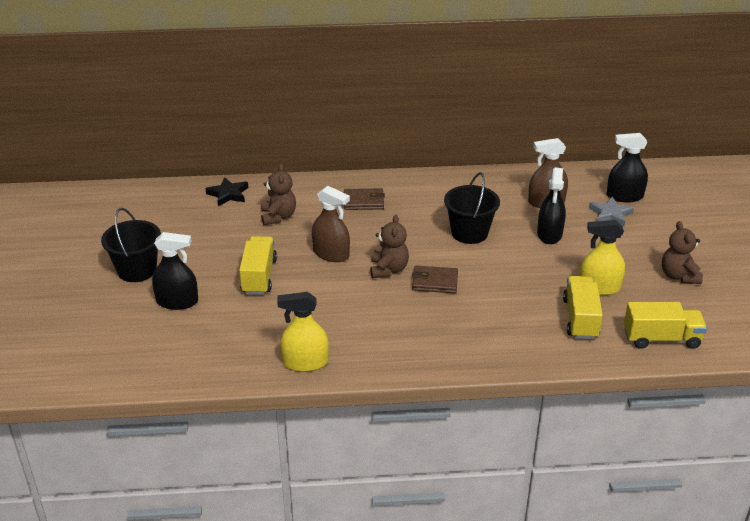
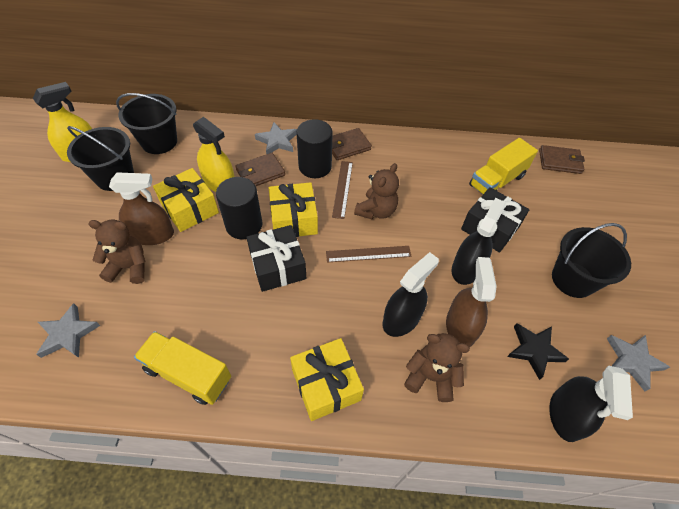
black bucket: [101,208,161,282] [444,172,500,244] = 2 -> [67,126,134,191] [116,93,177,154] [552,223,631,298] = 3
black cylinder: none = 0 -> [216,177,263,240] [296,119,333,178] = 2
black gift: none = 0 -> [246,225,306,292] [461,187,530,253] = 2
brown ruler: none = 0 -> [326,246,411,263] [332,161,353,219] = 2
brown wallet: [344,188,385,210] [412,266,458,293] = 2 -> [235,153,285,186] [332,128,372,160] [539,145,585,174] = 3
grey star: [589,197,634,227] = 1 -> [36,303,100,358] [255,122,297,154] [607,335,670,391] = 3
yellow gift: none = 0 -> [153,168,219,232] [269,182,318,237] [290,338,364,421] = 3
yellow truck: [239,236,277,295] [563,276,603,339] [624,302,707,349] = 3 -> [134,331,231,405] [469,138,538,194] = 2

